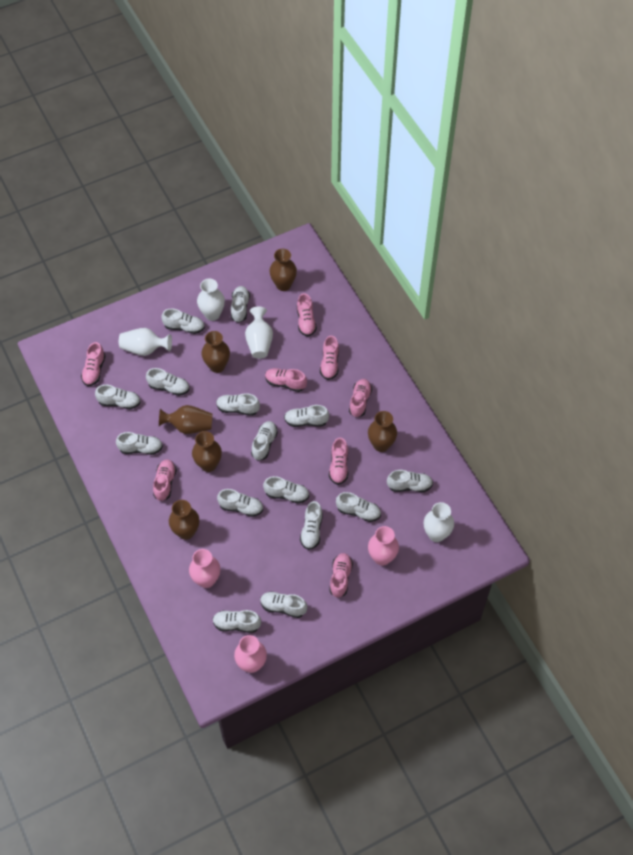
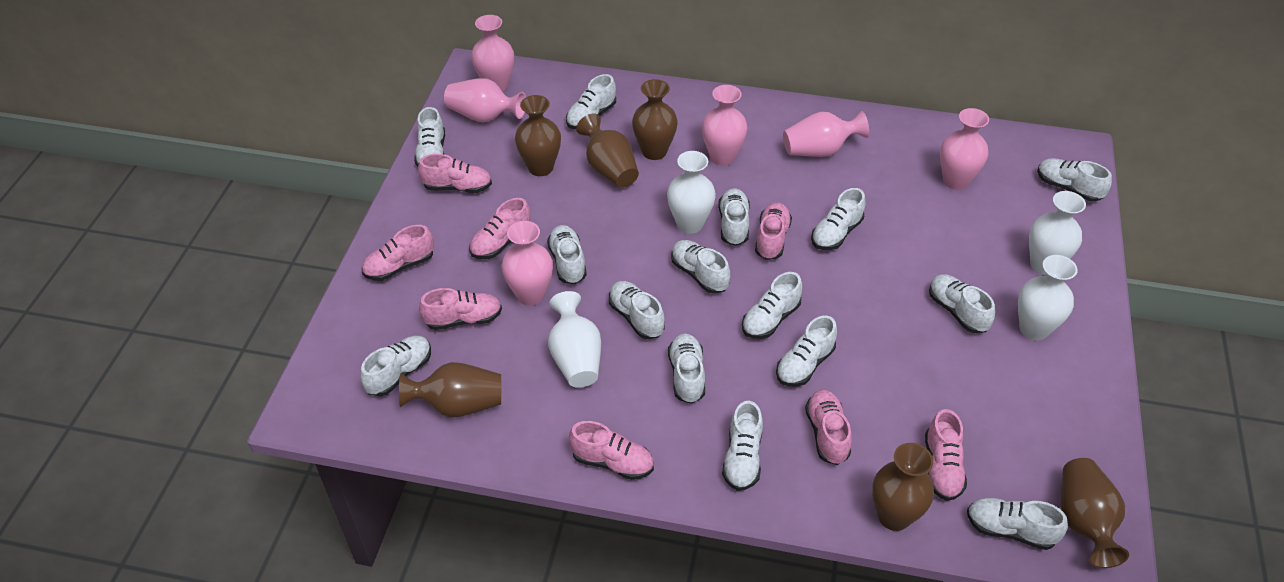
pink vase: [189,549,220,588] [234,635,267,673] [368,526,399,566] = 3 -> [444,78,526,122] [471,15,514,92] [501,221,553,306] [702,85,747,166] [783,111,869,157] [940,108,989,190] = 6

